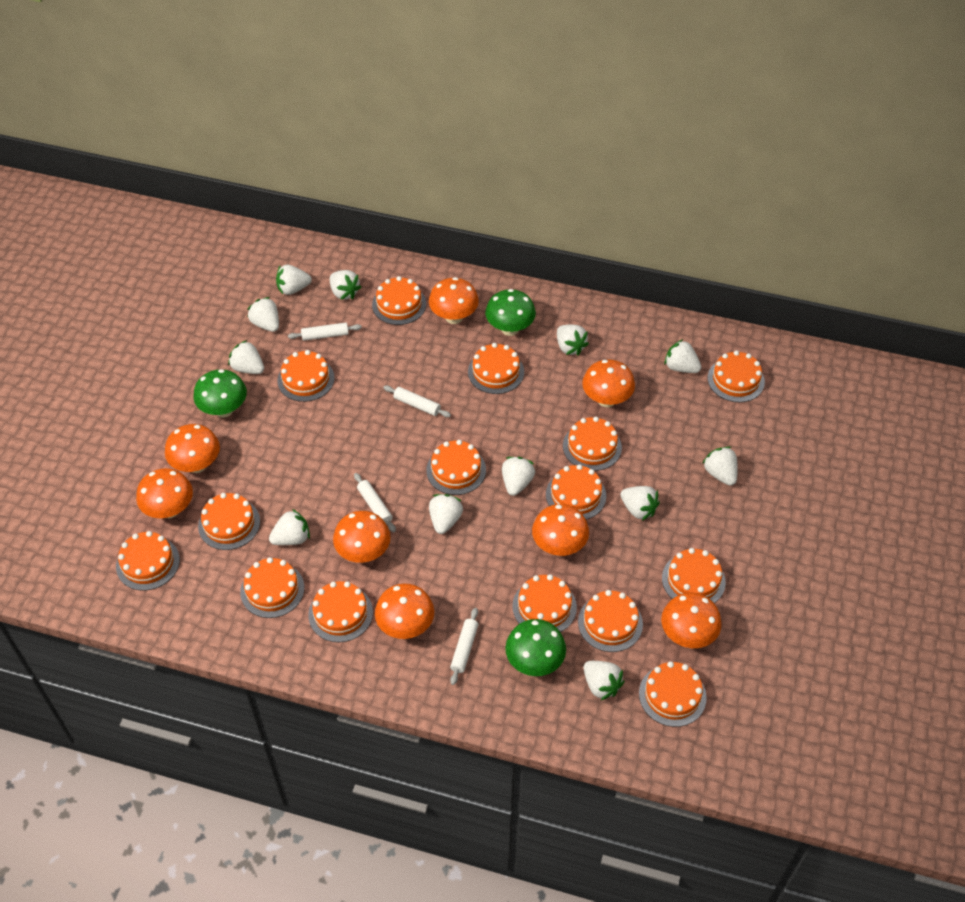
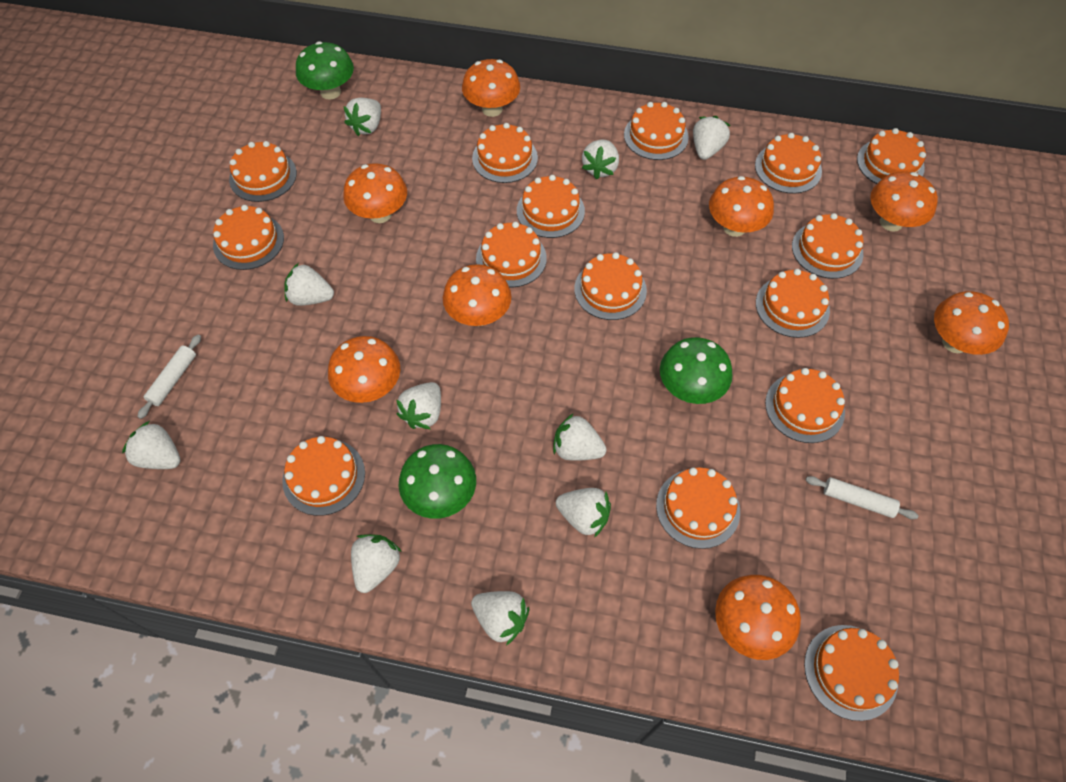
white rolling pin: [288,323,362,341] [354,473,396,532] [383,385,451,417] [450,608,478,685] = 4 -> [137,334,201,419] [806,476,919,519] = 2
white strawberry: [228,340,264,374] [247,297,279,332] [269,509,310,545] [276,265,312,295] [330,270,361,300] [429,494,463,534] [502,457,535,496] [557,325,589,355] [584,661,625,700] [620,486,660,521] [664,339,701,373] [702,447,738,486] = 12 -> [122,421,181,469] [284,263,334,306] [344,98,381,136] [351,534,402,593] [396,382,441,429] [471,591,529,645] [553,413,606,461] [556,488,611,538] [582,139,619,180] [693,116,730,160] = 10

